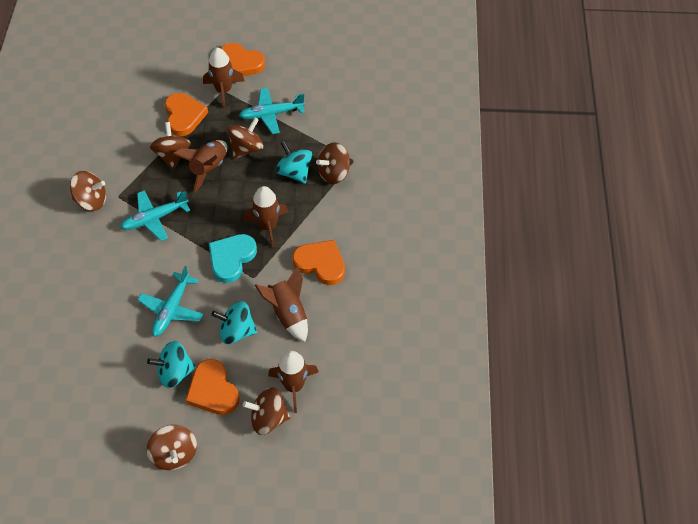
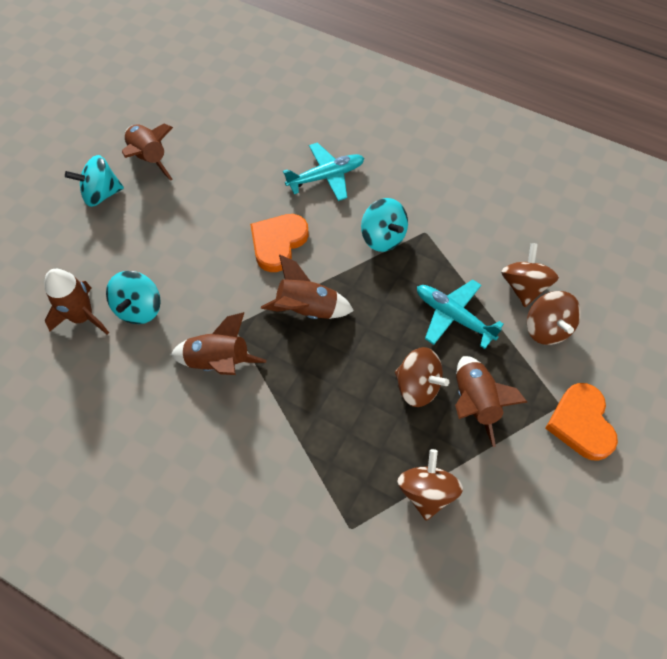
brown spinning top: [70,171,106,211] [147,425,197,470] [149,122,191,169] [227,118,264,159] [243,387,291,435] [316,142,350,184] = 6 -> [395,347,449,407] [397,449,463,521] [501,243,559,307] [527,291,581,345] = 4
orange heart: [165,93,208,136] [186,359,240,415] [221,43,265,76] [293,240,345,285] = 4 -> [250,214,309,272] [545,383,618,461] = 2
turquoise heart: [209,234,257,283] = 1 -> none = 0
turquoise plane: [120,190,190,241] [138,266,204,337] [239,88,305,134] = 3 -> [283,142,364,201] [417,280,504,349] = 2

